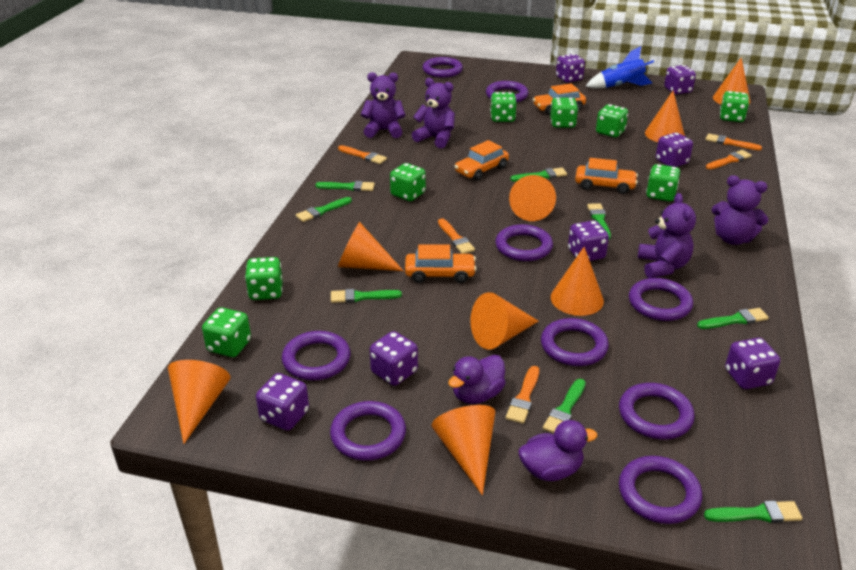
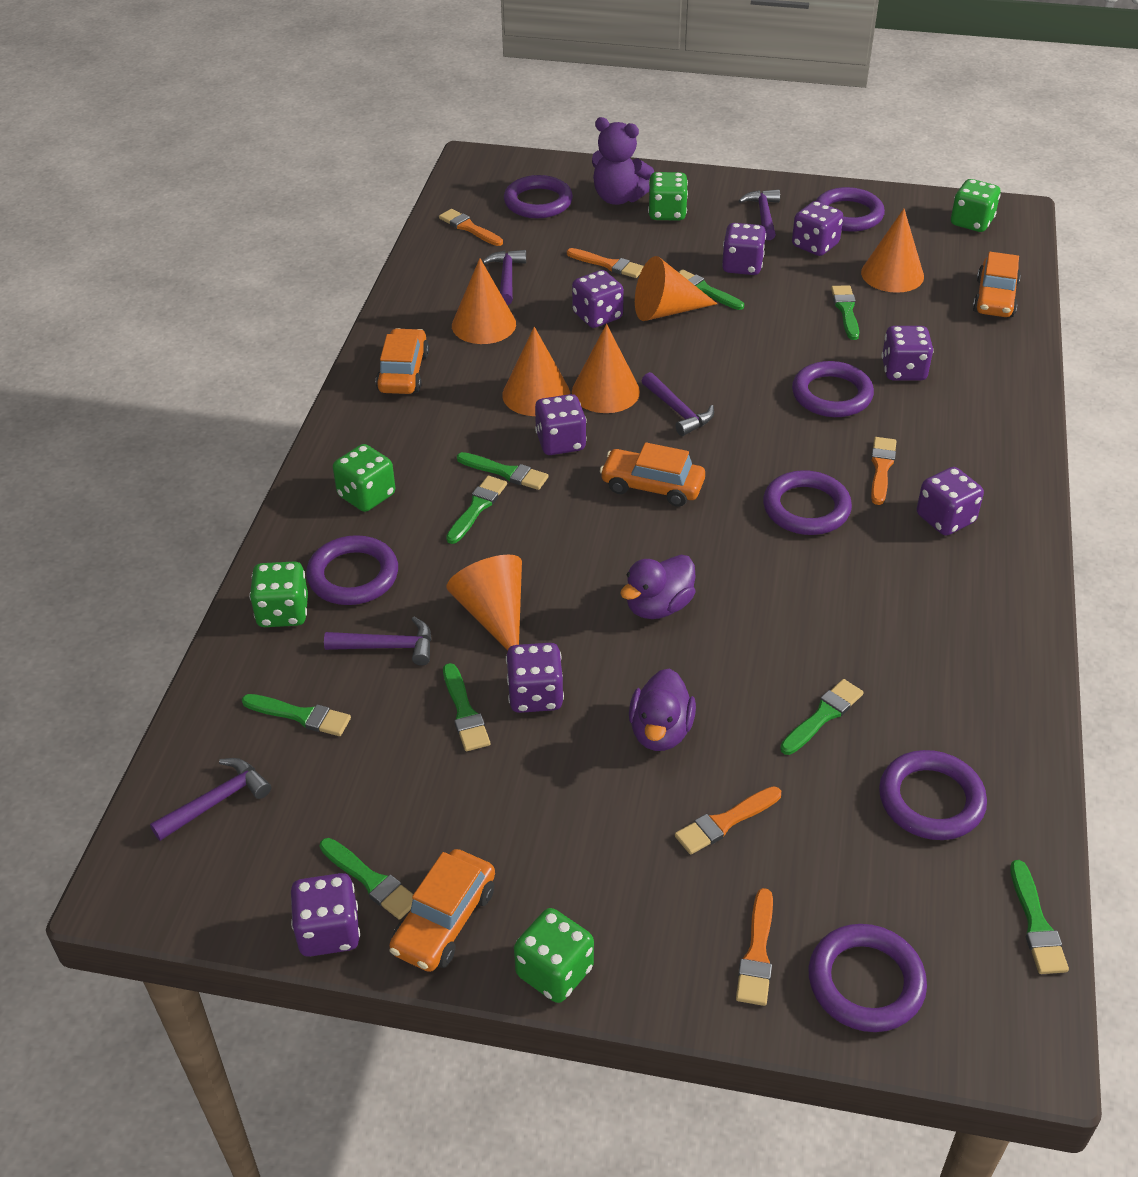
blue rocket: [586,46,654,88] = 1 -> none = 0
green brush: [296,197,352,222] [315,181,375,191] [331,289,402,303] [510,168,567,181] [543,379,585,433] [587,203,611,239] [697,308,769,329] [704,500,802,523] = 8 -> [242,694,351,736] [320,838,413,920] [443,663,490,751] [446,476,507,544] [457,452,549,490] [679,269,744,310] [780,679,864,755] [831,285,859,340] [1010,860,1069,974] = 9
green dice: [202,307,251,357] [245,257,283,300] [390,163,426,201] [490,92,517,122] [550,98,578,128] [596,104,628,138] [646,164,680,202] [720,91,749,122] = 8 -> [249,561,308,627] [333,444,395,512] [514,908,594,1003] [648,172,688,221] [951,179,1001,232] = 5
orange cone: [168,360,230,444] [338,222,403,271] [431,405,495,495] [470,292,539,350] [509,175,556,221] [551,247,604,316] [645,91,685,142] [713,57,751,104] = 8 -> [446,555,522,650] [452,258,516,344] [502,327,570,416] [572,324,640,413] [635,256,717,321] [861,209,924,293] = 6
purple dice: [256,373,309,431] [370,331,418,386] [556,54,585,83] [568,220,609,261] [656,132,693,167] [664,65,696,94] [725,338,780,389] = 7 -> [291,873,360,957] [506,643,564,713] [535,394,587,455] [572,270,624,328] [722,223,766,275] [792,201,843,256] [882,326,934,380] [917,467,984,536] = 8
purple hammer: none = 0 -> [150,758,271,841] [324,617,432,666] [482,250,526,305] [641,372,714,436] [739,189,780,240] = 5
purple ring: [282,331,350,381] [330,401,406,461] [423,57,463,78] [486,81,529,103] [495,224,553,261] [541,318,609,366] [619,383,695,440] [619,456,702,524] [629,278,693,321] = 9 -> [306,535,398,605] [504,175,573,218] [763,470,852,535] [792,361,874,417] [809,924,927,1032] [816,187,885,232] [879,750,987,840] = 7
purple teddy bear: [361,72,406,138] [412,78,455,148] [638,193,696,278] [712,175,769,245] = 4 -> [592,117,654,205] = 1

